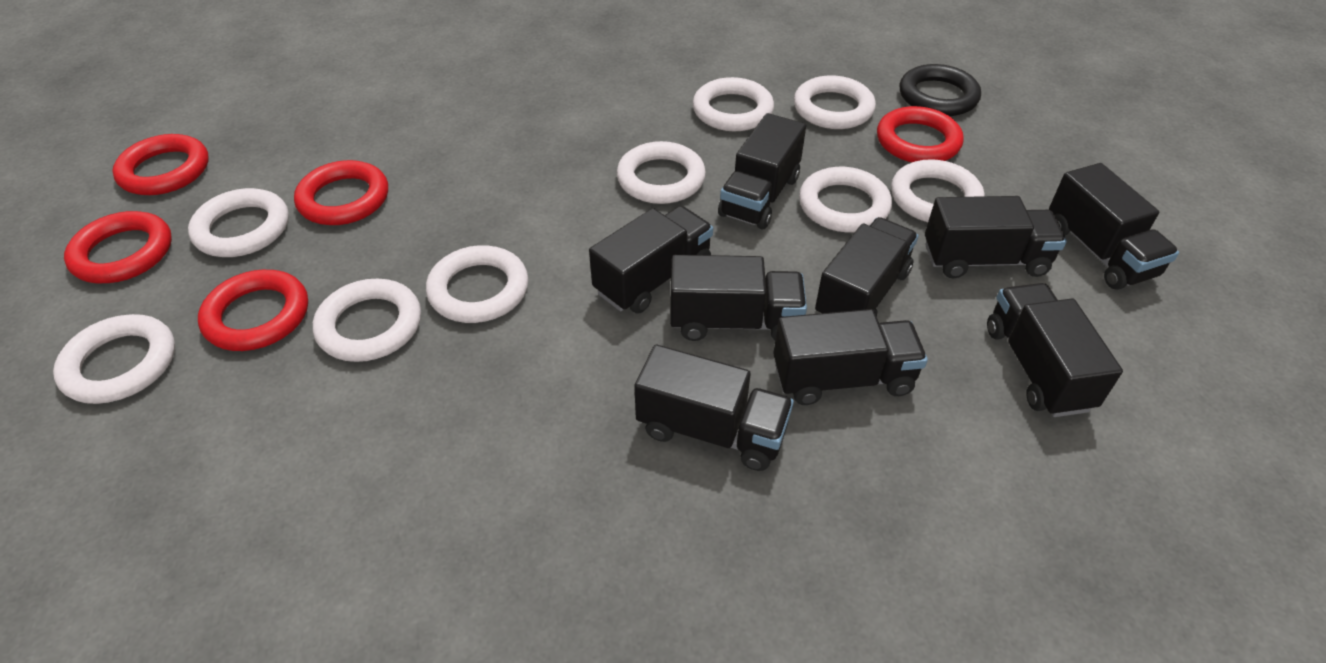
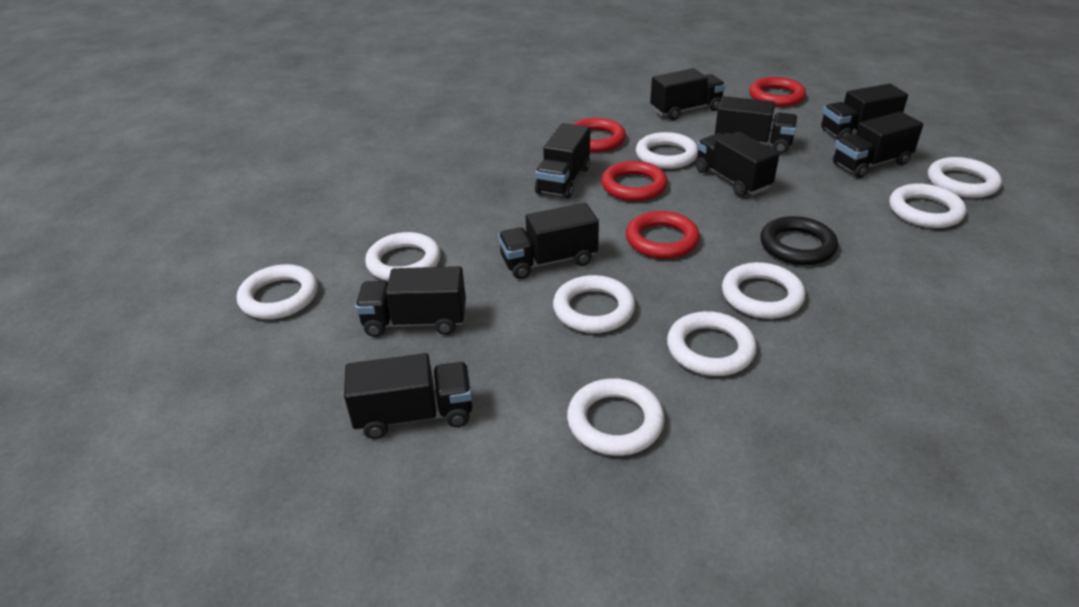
red ring: [64,211,172,283] [112,134,209,195] [198,270,308,351] [294,160,388,225] [877,106,964,162] = 5 -> [573,118,626,152] [601,161,668,201] [626,211,700,259] [749,77,806,107] = 4

